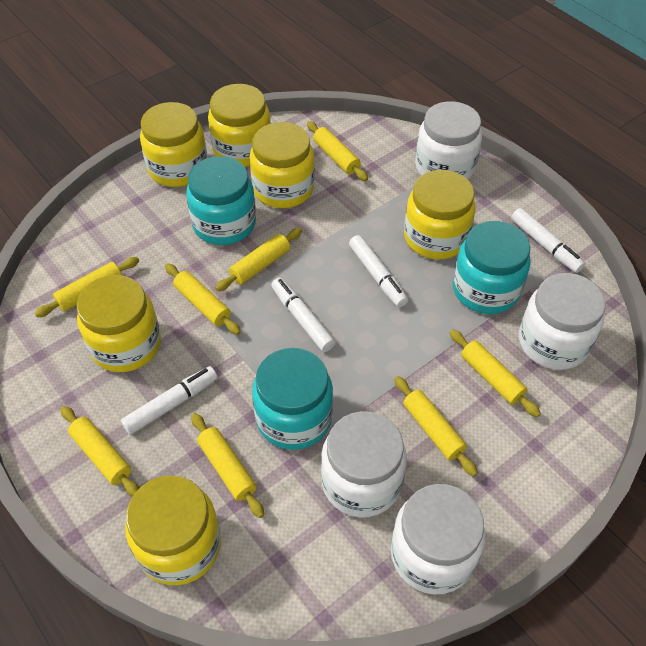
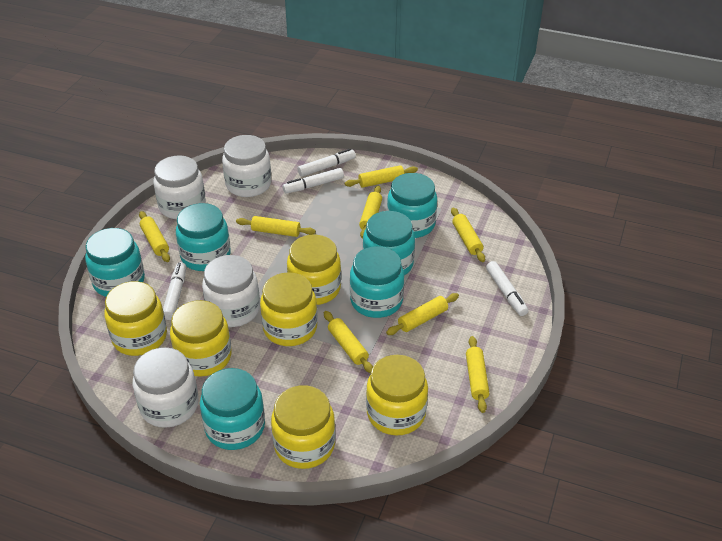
turquoise jar: [186,156,256,245] [252,348,333,450] [453,221,531,314] = 3 -> [85,228,145,297] [176,203,231,271] [200,368,265,450] [350,246,404,318] [363,211,415,275] [387,173,437,238] = 6

